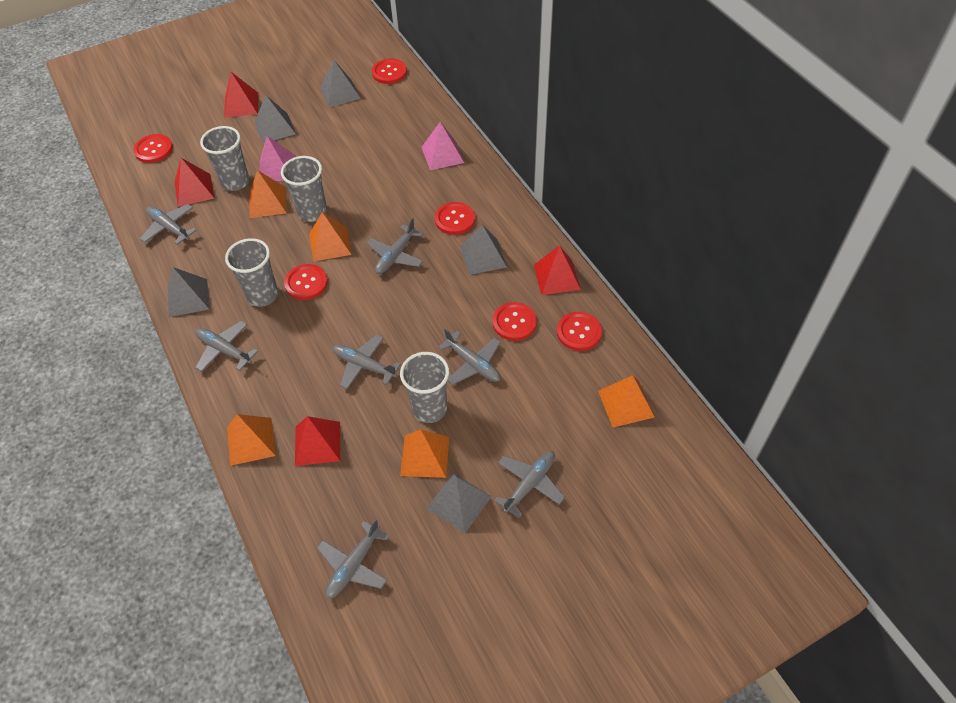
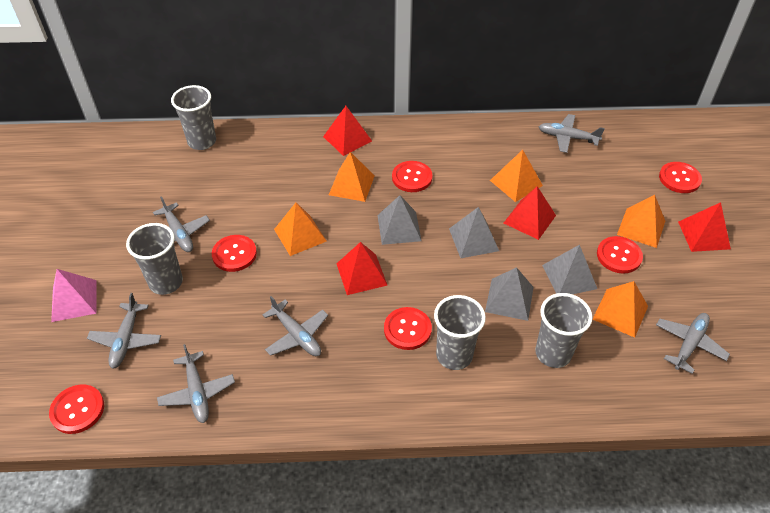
grey plane: [140,204,197,245] [195,321,258,372] [317,519,389,599] [332,335,401,389] [367,218,423,274] [438,328,501,385] [494,451,565,518] = 7 -> [87,293,161,369] [153,196,210,252] [157,344,235,423] [262,296,328,356] [539,114,605,153] [656,313,730,374] = 6
grey pyramid: [168,267,209,317] [255,95,296,144] [320,60,361,107] [426,473,492,533] [460,225,507,275] = 5 -> [377,195,422,245] [449,207,499,258] [485,267,533,321] [542,245,597,294] = 4
pink pyramid: [259,136,296,181] [422,122,464,170] = 2 -> [51,269,96,322] = 1

